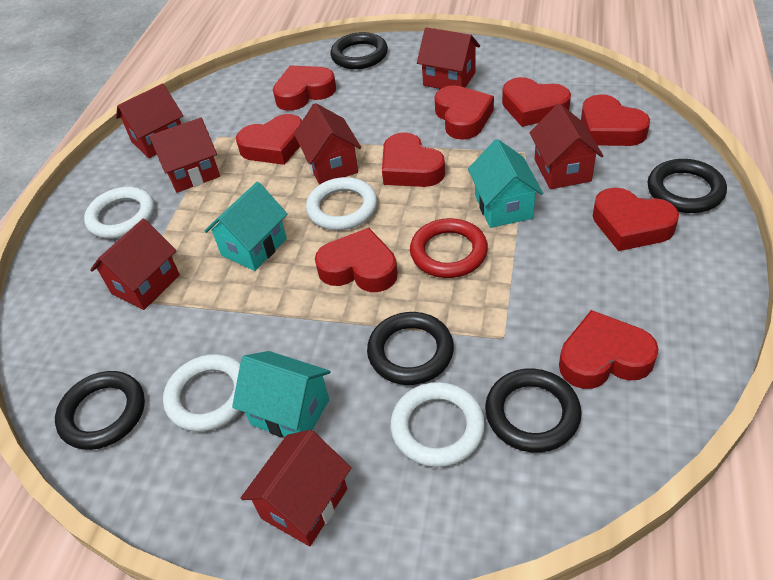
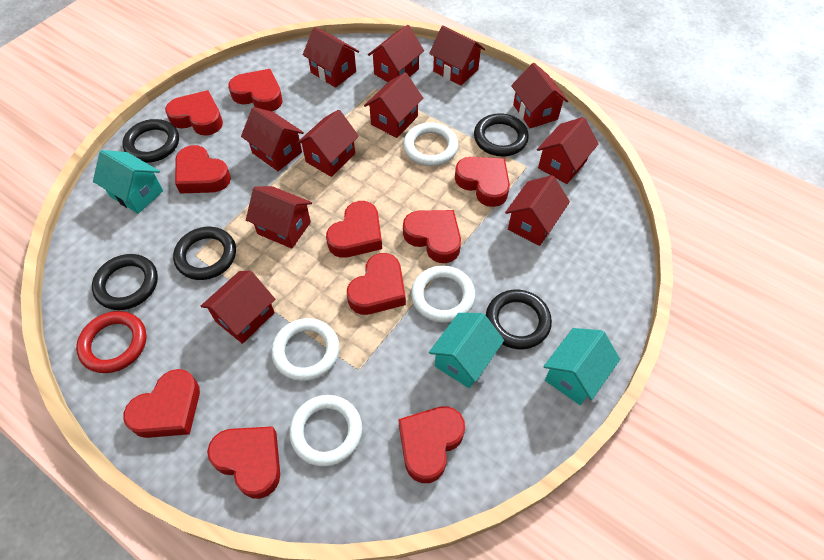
red heart: [236,114,302,165] [273,66,336,111] [315,228,398,292] [382,132,445,187] [434,85,494,140] [502,77,571,127] [559,310,659,389] [581,94,650,146] [593,188,679,251] = 9 -> [123,369,200,438] [165,90,223,136] [175,145,231,194] [207,426,280,499] [228,69,283,111] [326,201,382,258] [347,253,406,315] [398,406,465,483] [403,210,461,263] [455,157,510,207] = 10
red house: [90,218,180,310] [116,83,183,158] [149,117,220,193] [240,430,351,546] [294,103,361,185] [417,27,480,89] [529,104,603,189] = 7 -> [201,270,275,344] [241,107,304,171] [246,186,312,249] [296,110,359,177] [303,27,359,88] [364,72,423,138] [368,25,424,82] [429,25,485,86] [505,175,570,246] [511,63,569,128] [537,117,599,184] = 11

